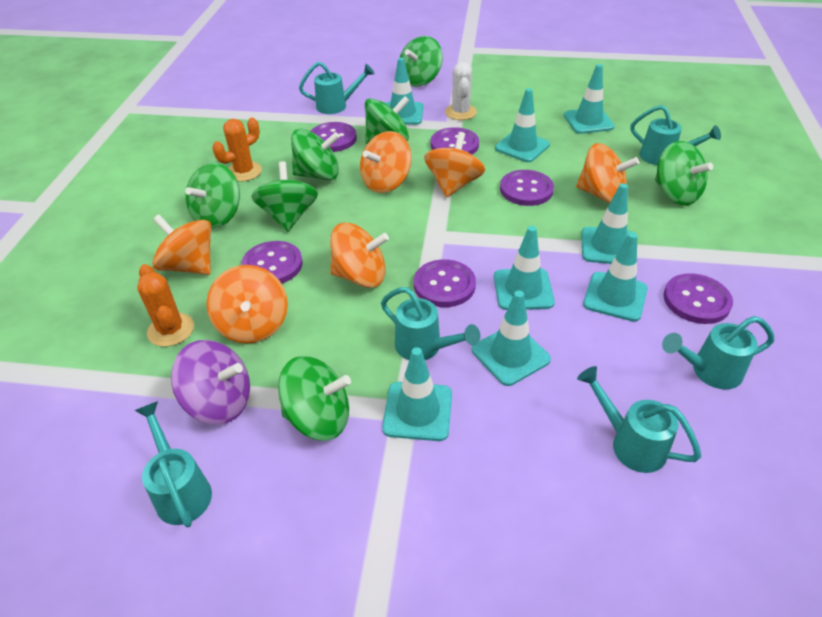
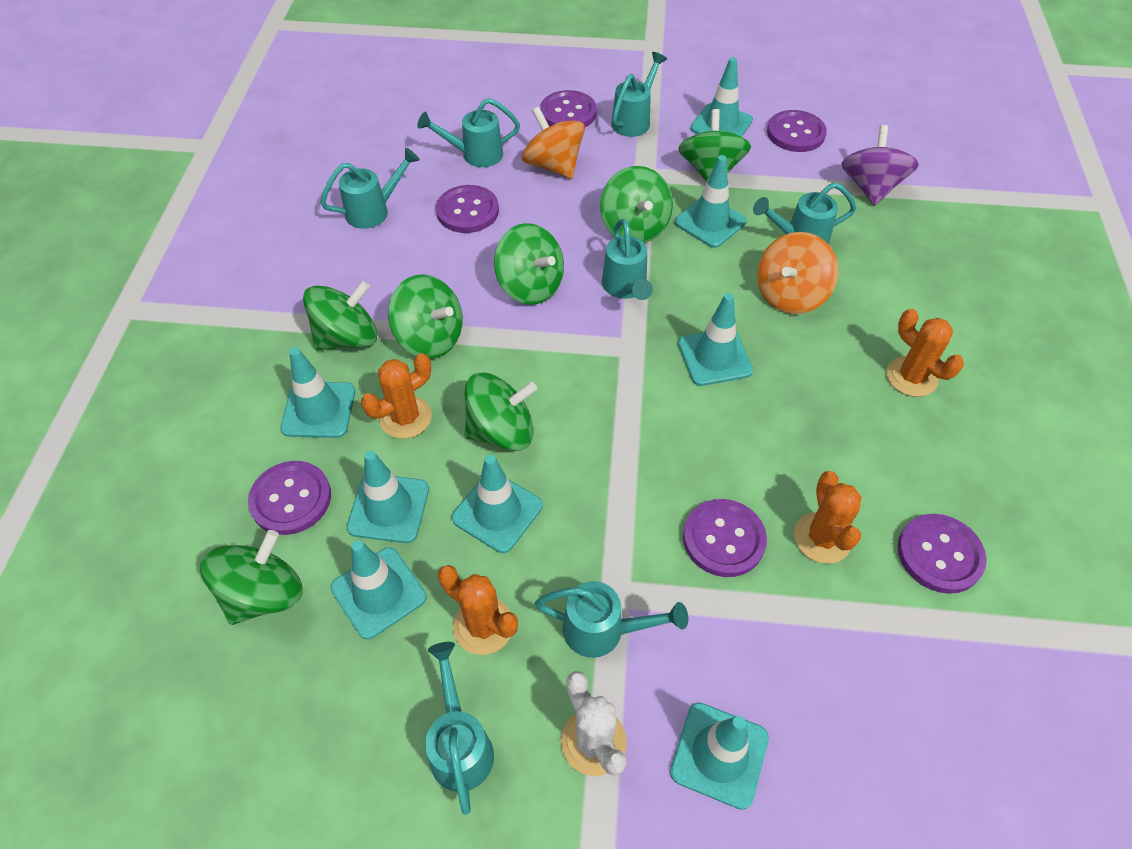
orange cactus: [137,264,194,347] [212,118,262,182] = 2 -> [361,353,432,439] [438,565,518,655] [794,471,862,564] [887,309,964,397] = 4
orange spinning top: [152,214,211,275] [206,265,288,344] [330,223,389,288] [360,131,412,193] [424,132,485,198] [576,143,639,203] = 6 -> [522,107,585,179] [757,232,838,314] = 2
turquoise watering can: [134,401,212,527] [299,62,375,114] [381,287,480,360] [577,366,701,473] [630,105,721,165] [662,316,774,390] = 6 -> [320,148,420,229] [417,98,520,167] [425,642,494,815] [535,581,688,658] [602,219,653,300] [611,52,667,137] [753,182,856,245] = 7

